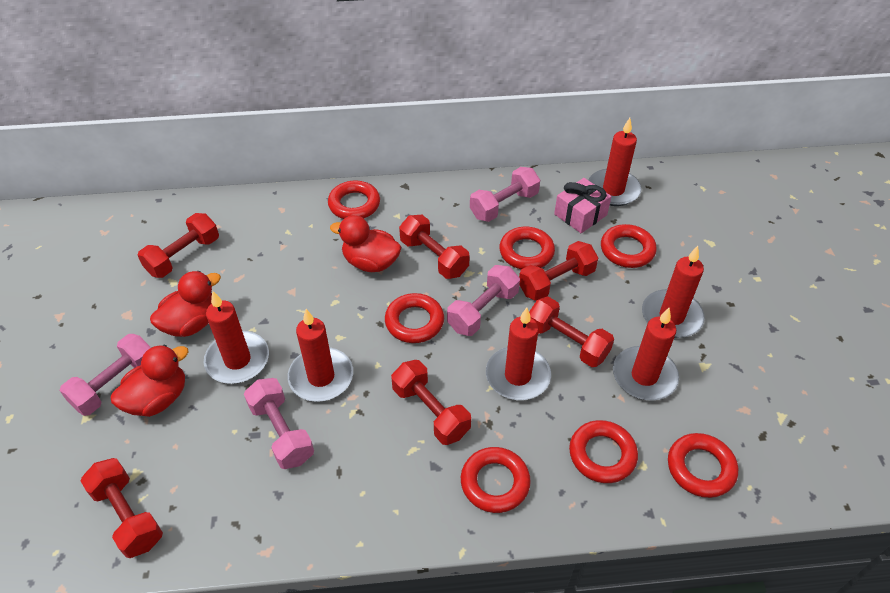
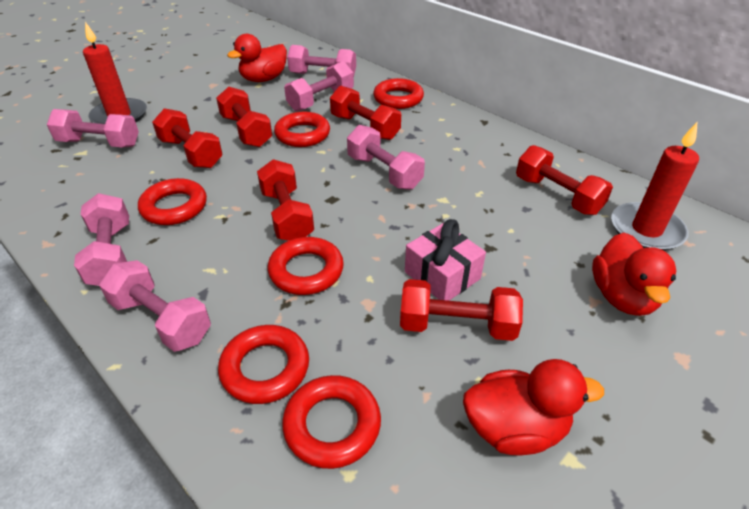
pink dumbbell: [60,334,151,416] [244,378,314,469] [447,265,520,336] [470,167,540,222] = 4 -> [47,109,139,147] [74,193,129,286] [99,260,211,352] [284,61,354,111] [287,45,356,75] [347,125,425,190] = 6
red candle: [204,291,269,384] [287,309,353,402] [486,308,551,400] [588,118,641,206] [613,308,679,401] [642,246,705,338] = 6 -> [83,22,147,124] [611,122,699,251] = 2
red ring: [328,181,380,219] [385,293,444,343] [461,447,531,513] [499,227,555,269] [569,420,638,483] [601,224,657,268] [668,433,738,498] = 7 -> [138,178,207,225] [218,325,309,404] [268,237,344,295] [274,112,330,147] [282,375,381,469] [373,78,424,109] = 6

